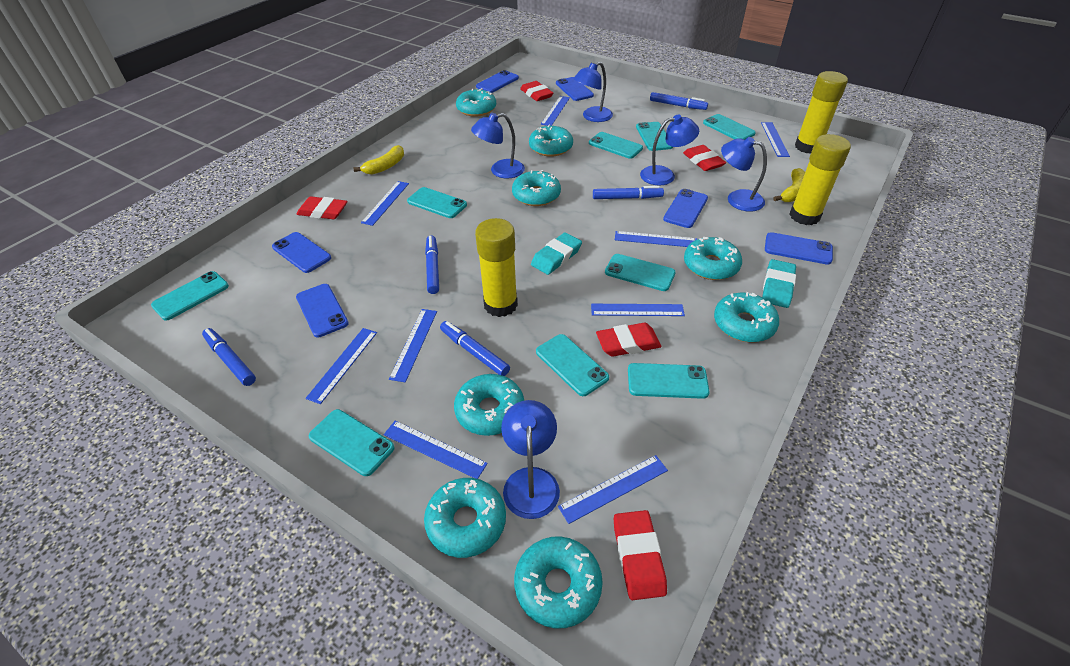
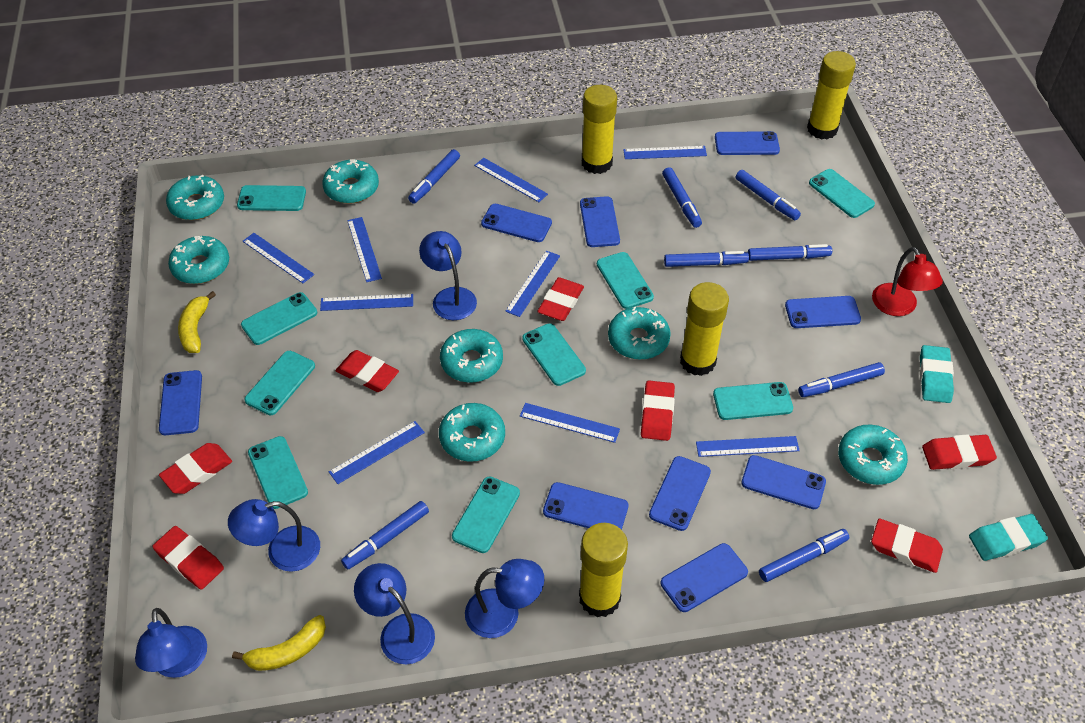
blue marker: [202,328,256,386] [425,235,439,294] [440,321,510,376] [593,186,664,199] [650,92,708,110] = 5 -> [341,501,429,570] [408,149,460,204] [662,167,702,228] [664,251,749,267] [736,170,801,220] [748,244,832,261] [759,529,849,582] [798,362,885,397] = 8
blue phone: [272,232,331,273] [296,284,349,338] [476,70,519,93] [556,77,594,101] [663,189,708,228] [765,232,833,265] = 6 -> [159,370,202,435] [481,204,552,242] [543,482,629,530] [580,196,620,247] [649,456,711,531] [661,543,748,612] [715,131,780,155] [741,455,826,509] [785,296,861,328] = 9
red eraser: [297,196,348,219] [520,81,553,101] [596,323,662,357] [614,510,667,600] [683,145,726,171] = 5 -> [152,526,224,590] [159,443,232,494] [336,350,399,392] [537,277,584,321] [641,381,675,441] [871,518,943,573] [922,434,997,470] = 7
red lamp: none = 0 -> [872,247,943,316] = 1
turquoise donut: [424,478,506,558] [454,374,524,436] [456,88,496,117] [512,170,561,206] [514,536,603,629] [529,125,573,157] [684,237,742,280] [714,292,779,342] = 8 -> [166,175,224,220] [168,236,229,284] [322,159,379,204] [439,403,505,462] [440,329,503,383] [608,306,671,360] [838,425,908,485] = 7
yellow glue stick: [475,218,518,317] [789,134,851,225] [795,71,848,154] = 3 -> [579,523,628,617] [582,85,617,174] [680,282,729,376] [807,51,856,139] = 4

